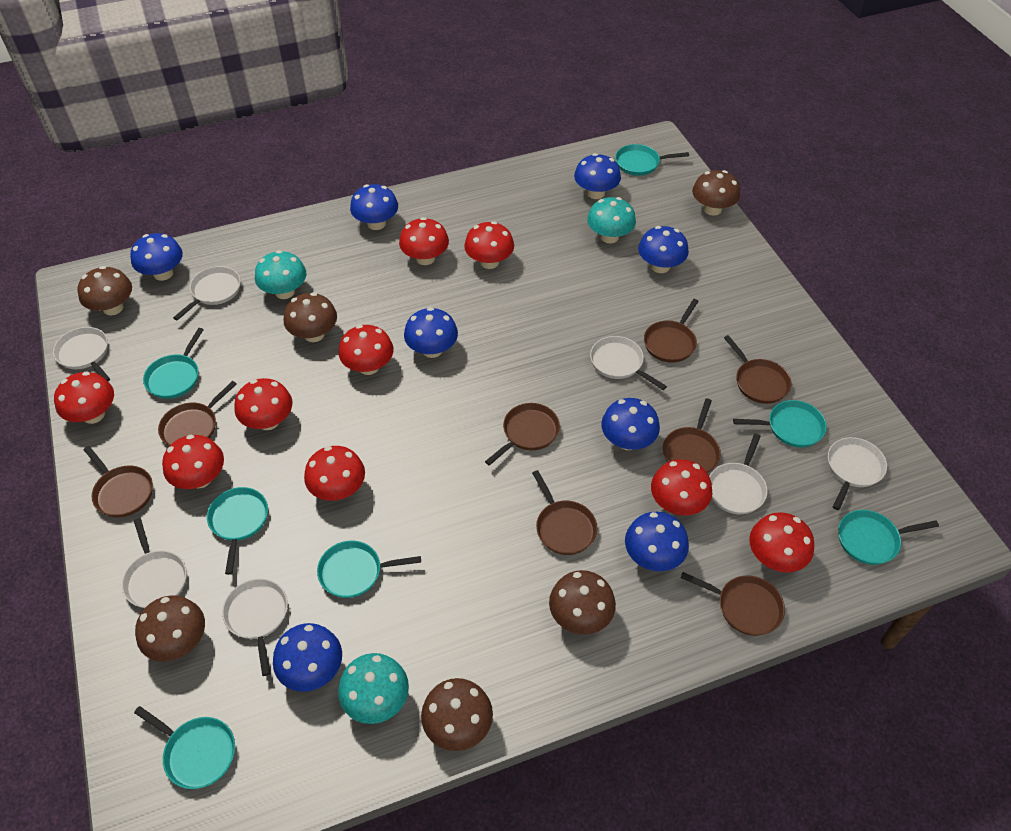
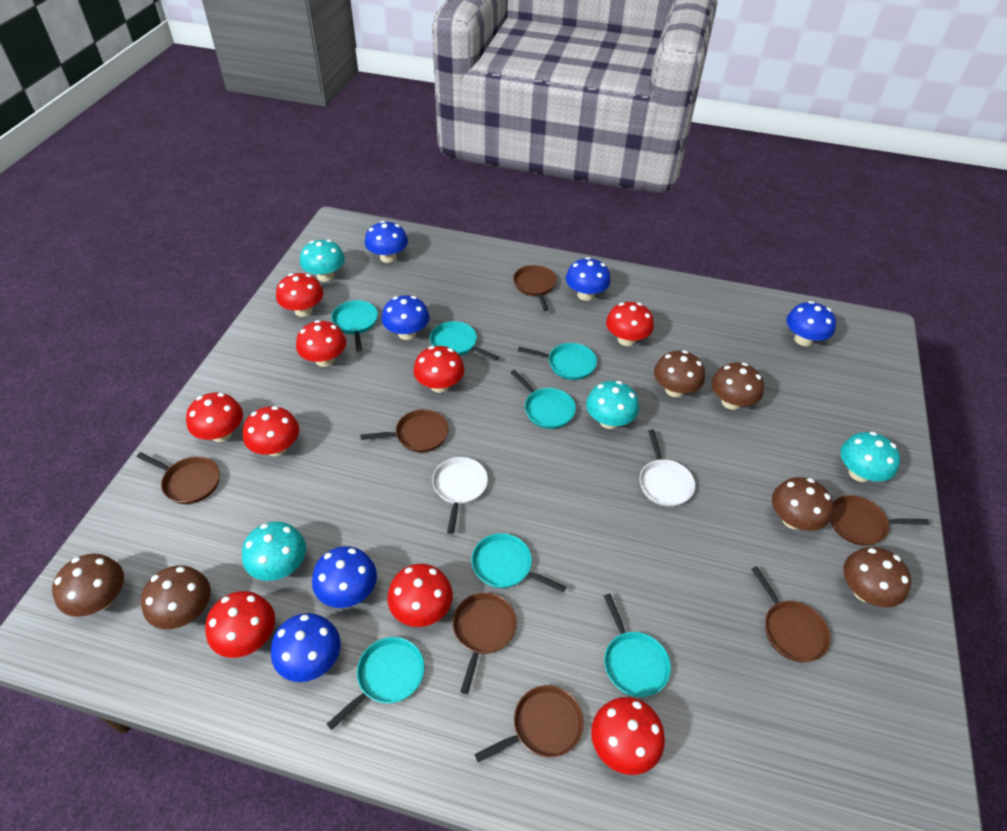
blue mushroom: [130,233,183,281] [273,623,342,692] [350,184,398,230] [404,307,458,358] [574,153,621,199] [601,398,660,450] [625,512,689,571] [638,226,689,273] = 8 -> [271,613,341,682] [312,546,377,608] [365,221,408,263] [382,295,429,340] [566,257,611,301] [786,301,836,346] = 6
brown pan: [83,446,153,517] [158,381,237,446] [485,403,560,466] [532,470,597,555] [644,299,699,363] [663,398,721,473] [681,572,785,636] [724,335,792,404] = 8 -> [136,452,220,504] [360,409,449,452] [453,593,517,694] [475,685,584,762] [513,265,557,311] [751,566,831,662] [830,495,929,546] = 7
turquoise mushroom: [255,250,307,299] [338,653,409,724] [587,197,636,244] = 3 -> [242,522,306,581] [300,239,345,282] [586,381,639,429] [841,432,900,482] = 4
white pan: [53,327,110,381] [122,518,187,608] [173,266,241,321] [222,579,288,676] [590,336,667,390] [709,434,767,514] [828,437,887,510] = 7 -> [432,457,488,534] [640,429,695,507] = 2

